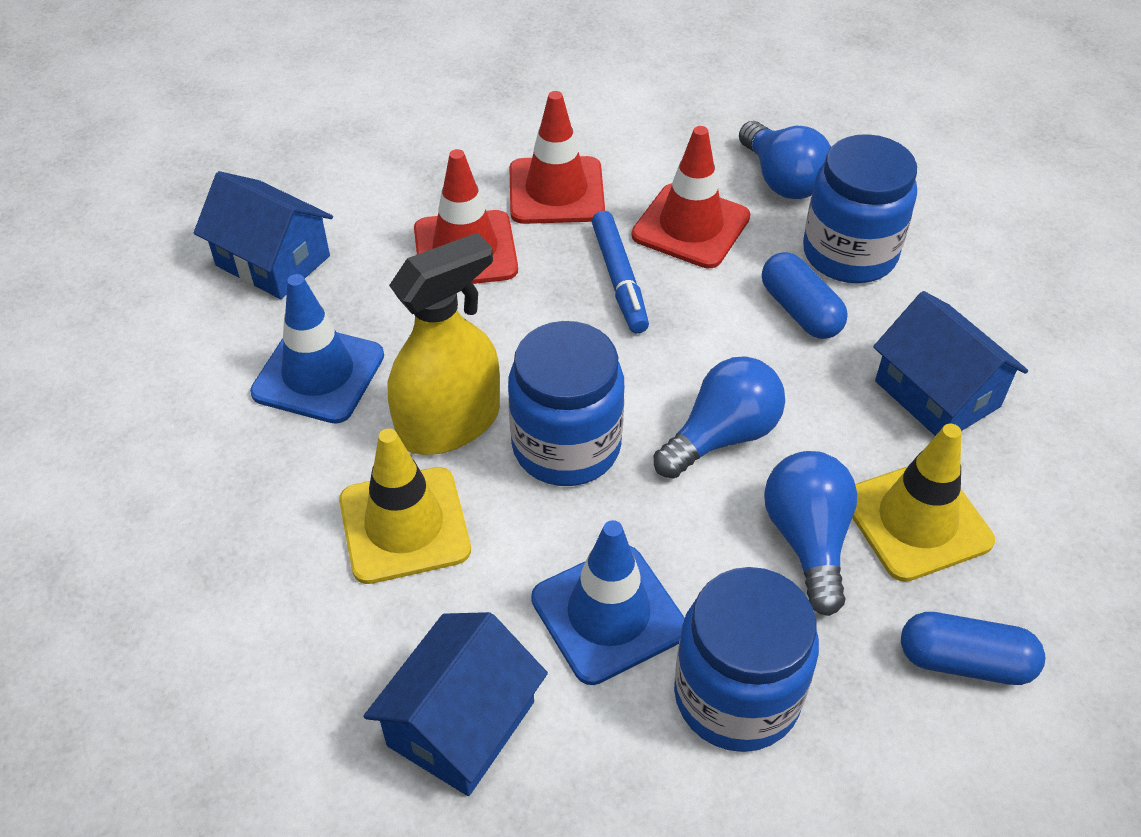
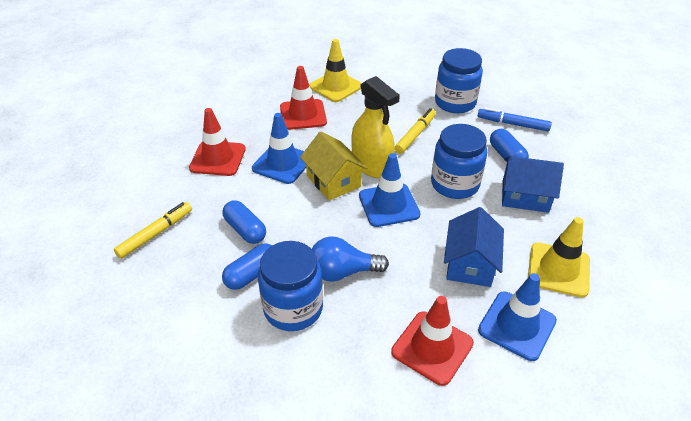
blue capsule: [762,252,848,339] [901,612,1045,685] = 2 -> [222,200,266,244] [222,243,272,290] [490,129,529,162] = 3
blue house: [194,171,333,299] [364,612,548,796] [873,291,1028,436] = 3 -> [444,207,504,287] [502,156,564,213] = 2
blue light bulb: [654,357,785,479] [739,121,831,199] [764,451,857,616] = 3 -> [312,236,389,282] = 1
blue traffic cone: [250,274,384,424] [531,520,685,685] = 2 -> [252,113,306,184] [359,153,421,227] [478,273,557,361] = 3
yellow house: none = 0 -> [300,131,367,201] = 1
yellow marker: none = 0 -> [114,202,192,259] [395,108,436,154] = 2

